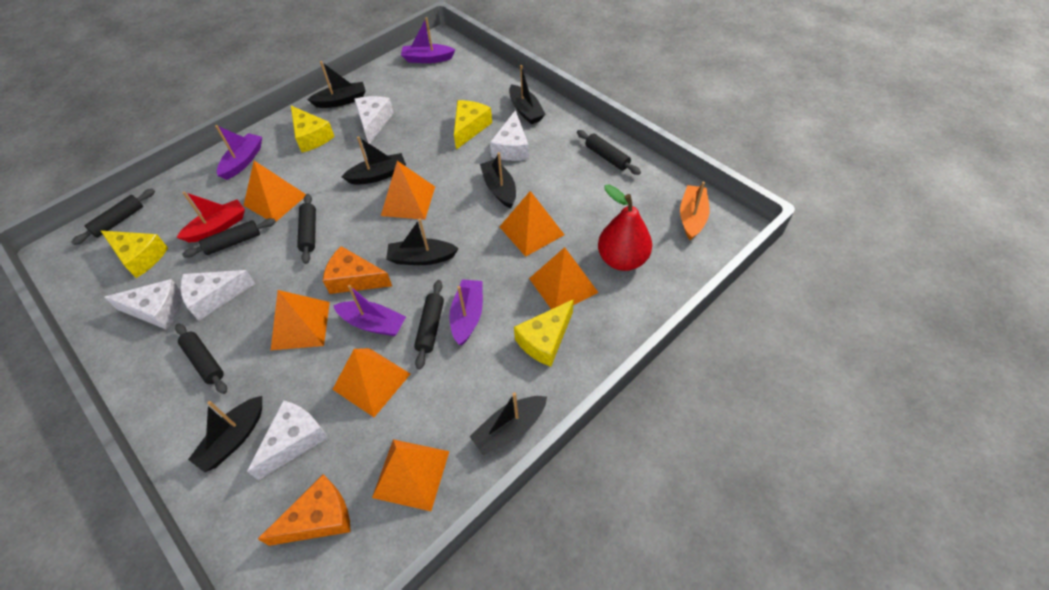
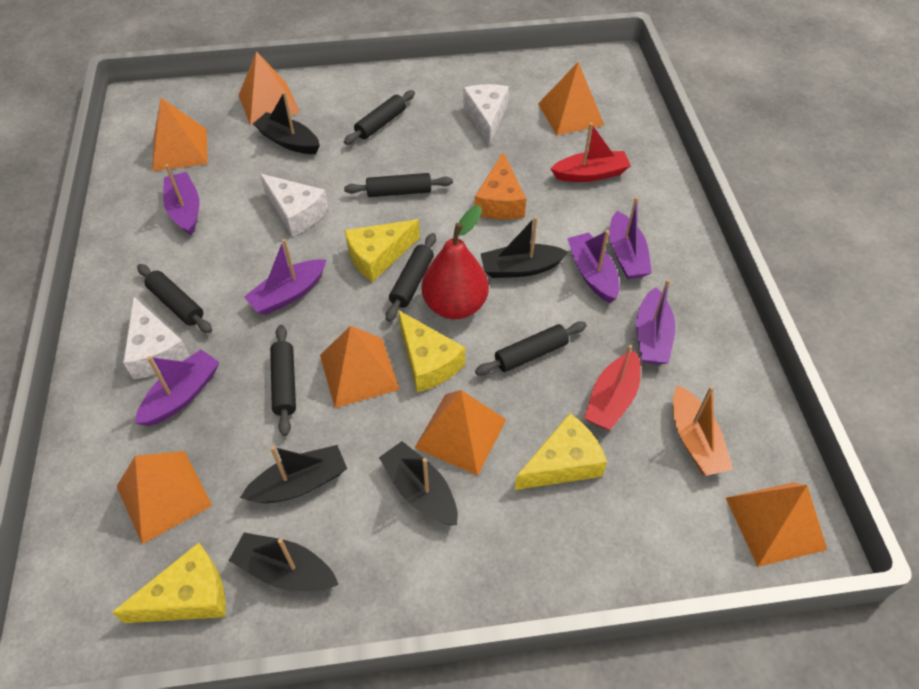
black boat: [188,396,262,472] [307,61,366,108] [341,136,406,185] [386,218,459,265] [470,392,547,455] [480,152,516,208] [509,65,546,124] = 7 -> [229,532,339,591] [240,445,347,503] [253,92,320,154] [379,441,458,525] [481,216,568,278] = 5
orange cheese: [258,474,351,546] [323,246,392,294] = 2 -> [475,152,526,220] = 1
purple boat: [215,125,262,180] [333,285,406,336] [401,17,455,63] [449,279,483,345] = 4 -> [135,349,220,426] [163,164,200,236] [244,239,326,315] [567,230,620,303] [609,197,652,279] [636,279,675,365] = 6
red boat: [176,191,245,243] = 1 -> [550,123,631,182] [584,344,641,430] = 2
white cheese: [104,279,182,330] [180,270,256,321] [247,400,328,480] [354,96,394,144] [490,110,529,161] = 5 -> [123,297,190,379] [260,174,328,237] [463,84,509,146] = 3

